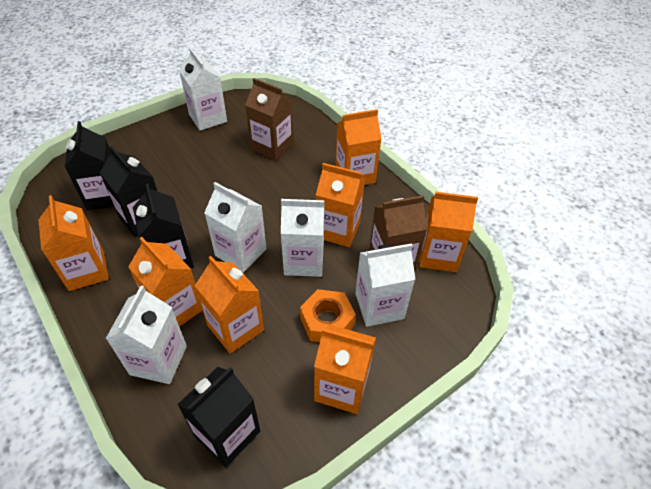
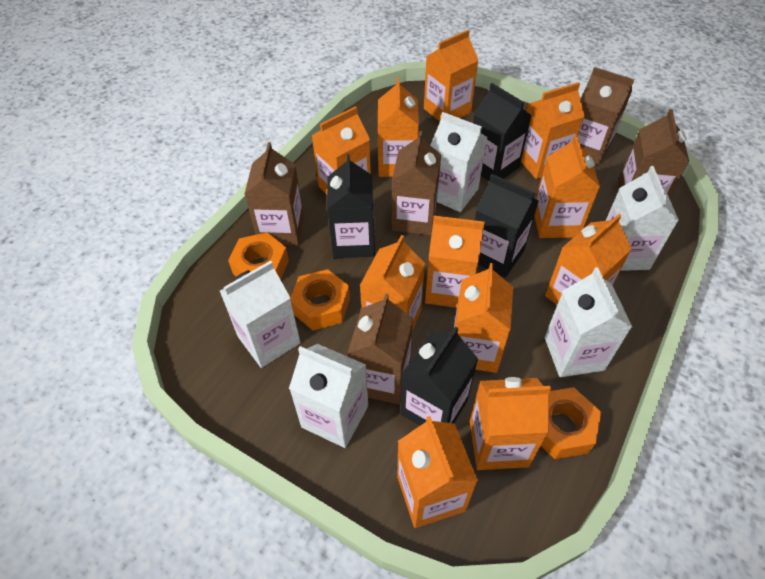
brown carton: [245,78,293,160] [369,195,427,271] = 2 -> [244,142,304,245] [348,293,413,404] [392,131,441,235] [578,67,634,165] [618,109,689,198] = 5
orange carton: [38,195,109,291] [128,237,203,327] [195,256,264,354] [314,324,376,414] [316,163,365,247] [335,109,382,185] [419,192,478,272] = 7 -> [312,106,371,194] [360,235,425,331] [378,78,419,177] [397,416,478,528] [424,30,479,121] [425,216,484,308] [454,263,513,373] [470,377,551,470] [521,82,585,179] [534,135,600,238] [545,214,632,305] = 11
orange nut: [300,289,356,342] = 1 -> [228,232,289,280] [290,269,350,331] [541,387,601,459] = 3

